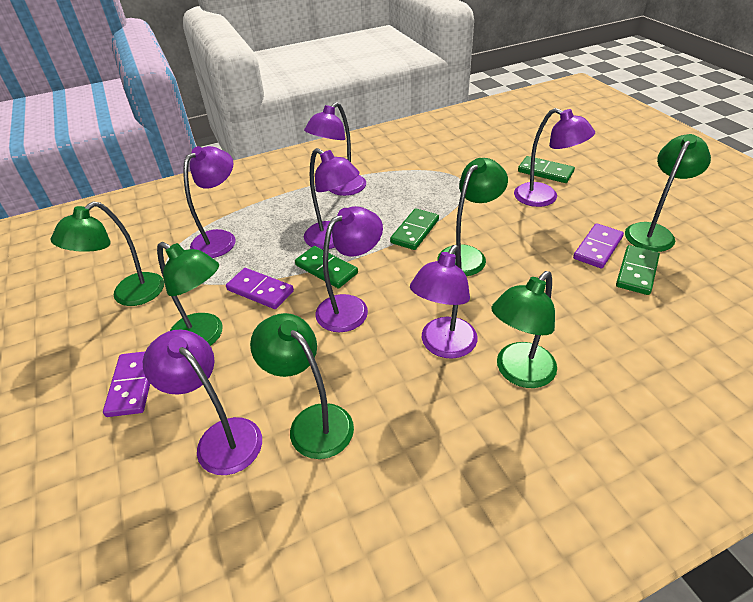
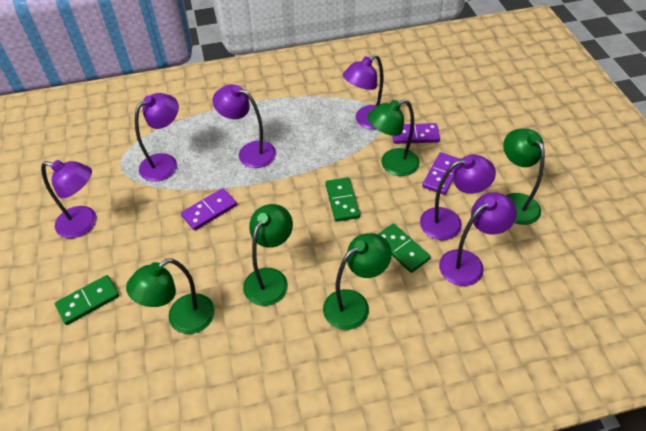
green domino: [295,246,358,288] [390,208,439,250] [518,156,575,183] [616,245,660,295] = 4 -> [55,275,119,325] [326,177,360,222] [378,224,431,273] = 3
green lamp: [51,201,164,306] [157,242,223,346] [250,313,354,459] [437,158,508,276] [491,271,557,388] [625,134,711,252] = 6 -> [126,258,215,334] [243,204,293,306] [323,233,392,330] [367,99,420,176] [503,128,545,225] = 5
purple lamp: [143,330,262,475] [183,146,236,258] [304,102,366,196] [304,148,360,249] [315,206,383,332] [410,245,477,359] [514,108,595,207] = 7 -> [41,160,97,238] [135,93,179,182] [213,84,276,168] [343,55,384,130] [420,155,496,240] [439,192,517,286] = 6

